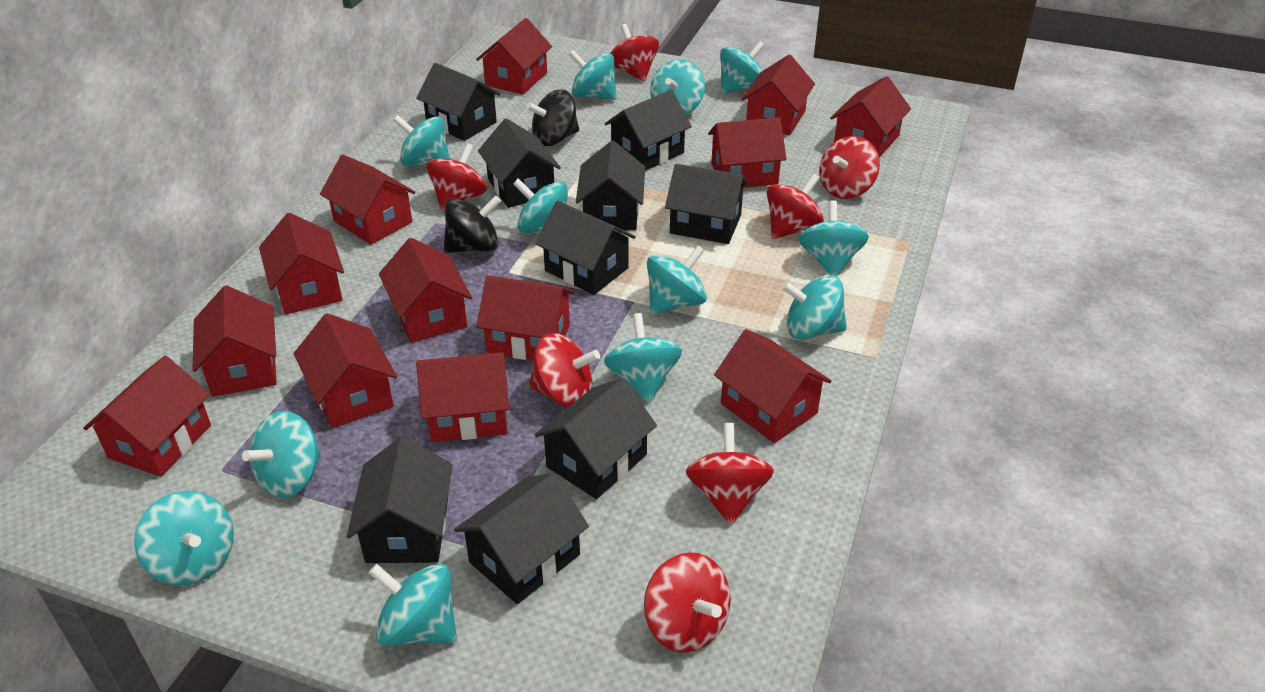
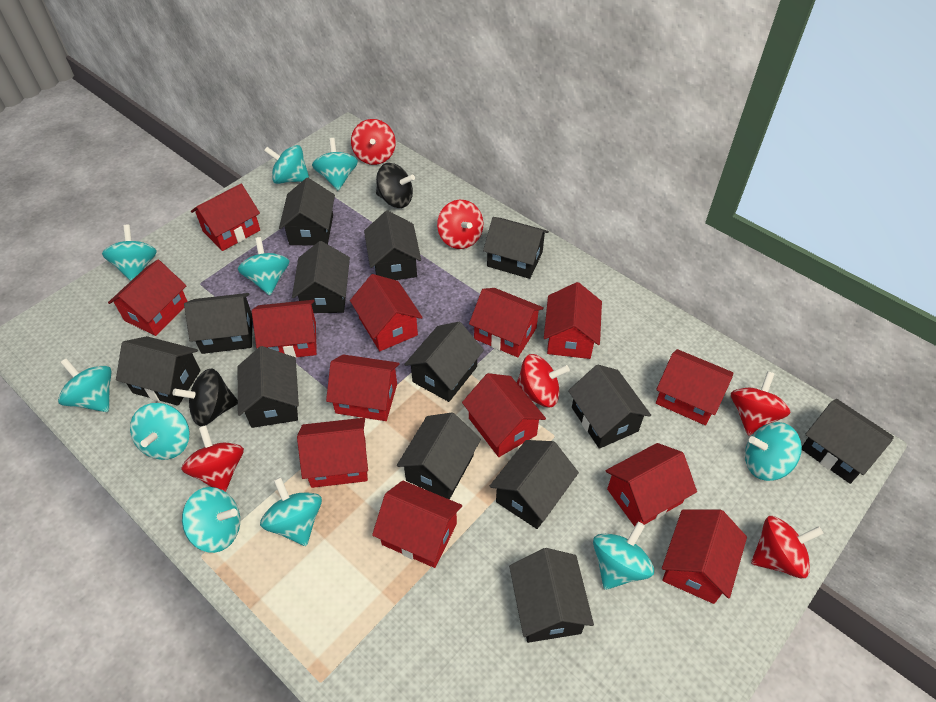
black house: [347,437,452,563] [416,63,501,141] [454,473,589,604] [478,118,561,208] [534,378,657,499] [535,201,636,295] [576,141,645,230] [605,90,692,171] [665,164,748,244] = 9 -> [116,336,201,406] [184,293,252,354] [238,346,299,428] [279,178,335,246] [292,241,350,313] [364,210,421,280] [397,412,481,500] [404,322,484,402] [483,217,549,279] [490,440,579,529] [509,548,594,643] [568,365,651,449] [802,399,894,484] = 13
red spinning top: [426,143,487,212] [529,333,600,407] [610,24,659,82] [644,552,731,653] [686,423,774,525] [767,174,824,239] [819,136,880,199] = 7 -> [181,425,244,492] [351,119,396,165] [437,200,483,249] [517,354,570,407] [731,371,790,436] [751,516,823,578] = 6
turquoise spinning top: [134,491,234,585] [242,411,321,498] [369,564,457,646] [393,115,450,165] [513,178,568,233] [569,50,617,100] [604,313,682,403] [647,245,707,315] [650,59,705,115] [720,41,764,94] [781,275,847,340] [798,200,869,276] = 12 -> [58,358,112,412] [102,225,157,281] [130,403,190,460] [182,487,240,553] [238,237,289,295] [260,477,322,546] [264,145,309,184] [312,138,358,191] [593,522,654,590] [745,422,802,481] = 10

